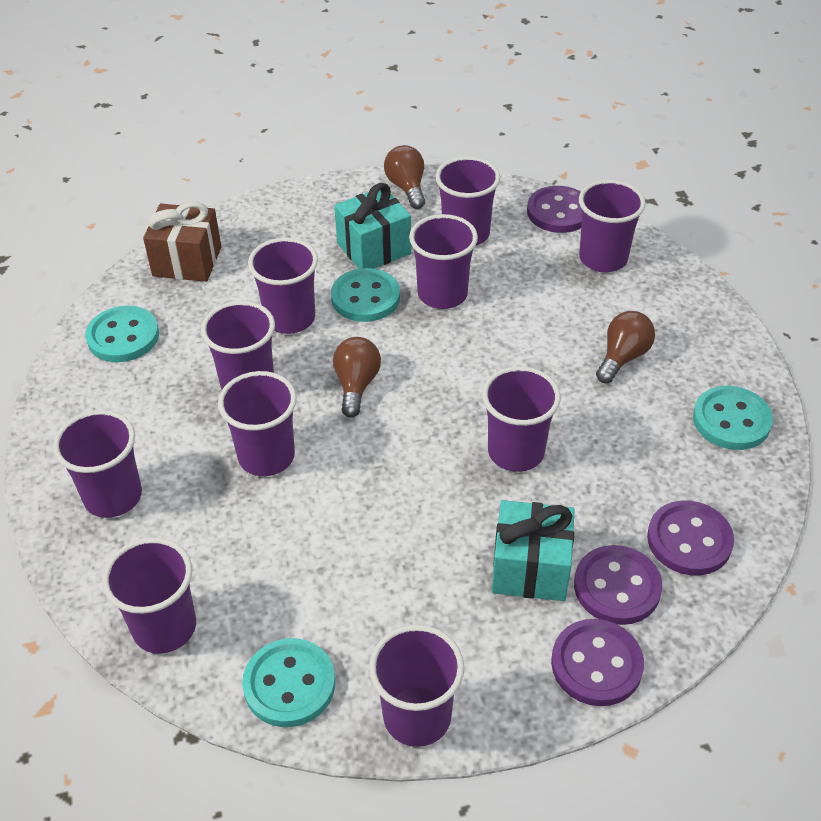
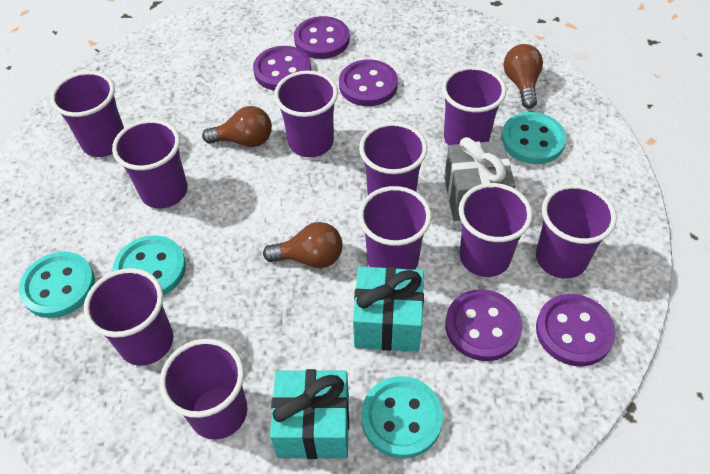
brown gift: [143,201,221,282] = 1 -> none = 0
grey gift: none = 0 -> [444,137,515,221] = 1
purple button: [527,186,582,233] [551,619,644,706] [574,545,662,625] [647,500,734,576] = 4 -> [253,46,311,91] [294,16,350,59] [339,60,398,106] [445,289,522,361] [536,294,616,366] = 5

